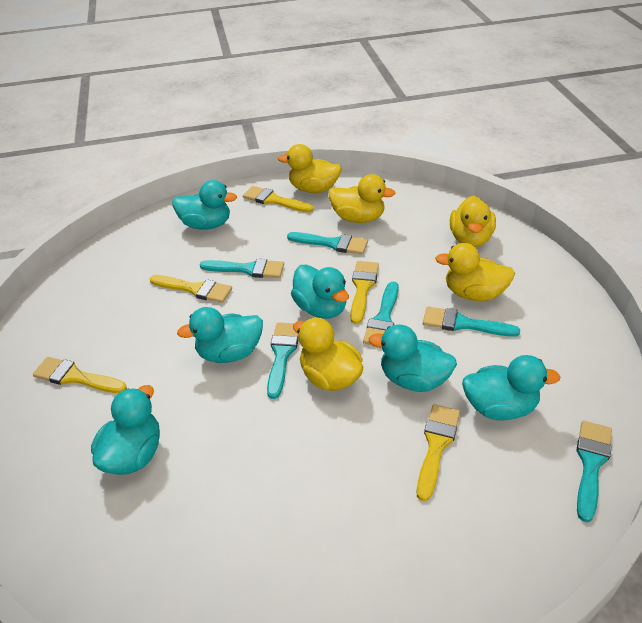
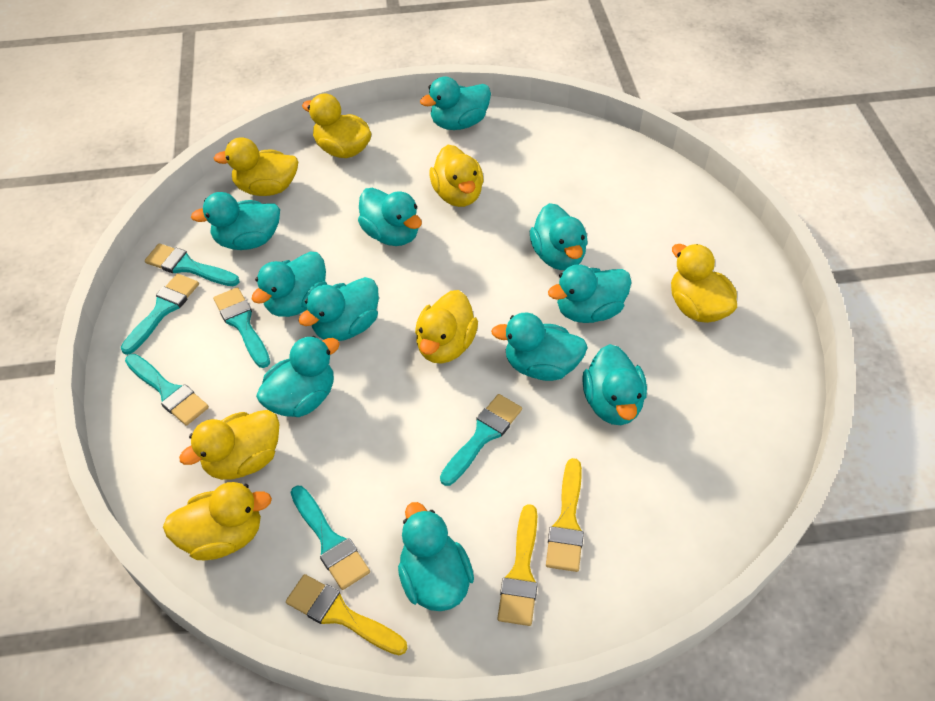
turquoise duck: [91,385,160,475] [172,180,237,230] [177,307,263,363] [291,265,349,319] [369,325,457,392] [462,355,561,420] = 6 -> [191,192,280,250] [252,252,327,317] [256,336,340,417] [298,277,379,341] [358,188,422,246] [398,502,474,611] [420,77,491,130] [491,313,588,381] [530,203,588,270] [548,264,632,323] [582,344,647,425] = 11
yellow brush: [33,357,127,393] [150,275,232,303] [243,186,314,213] [350,261,379,324] [417,404,460,501] = 5 -> [286,574,408,656] [497,504,538,626] [546,458,584,572] = 3
yellow duck: [278,144,342,193] [293,318,363,391] [329,174,395,223] [435,243,515,301] [450,196,496,247] = 5 -> [163,482,272,560] [179,410,279,480] [214,137,298,196] [302,93,371,158] [415,290,478,364] [429,145,484,207] [671,244,737,323] = 7

